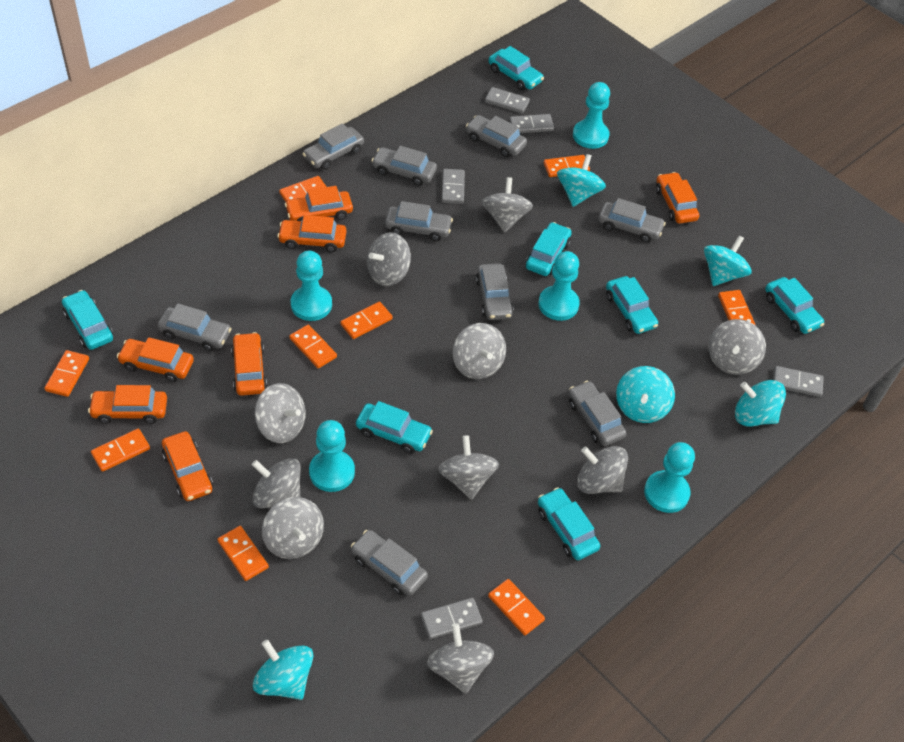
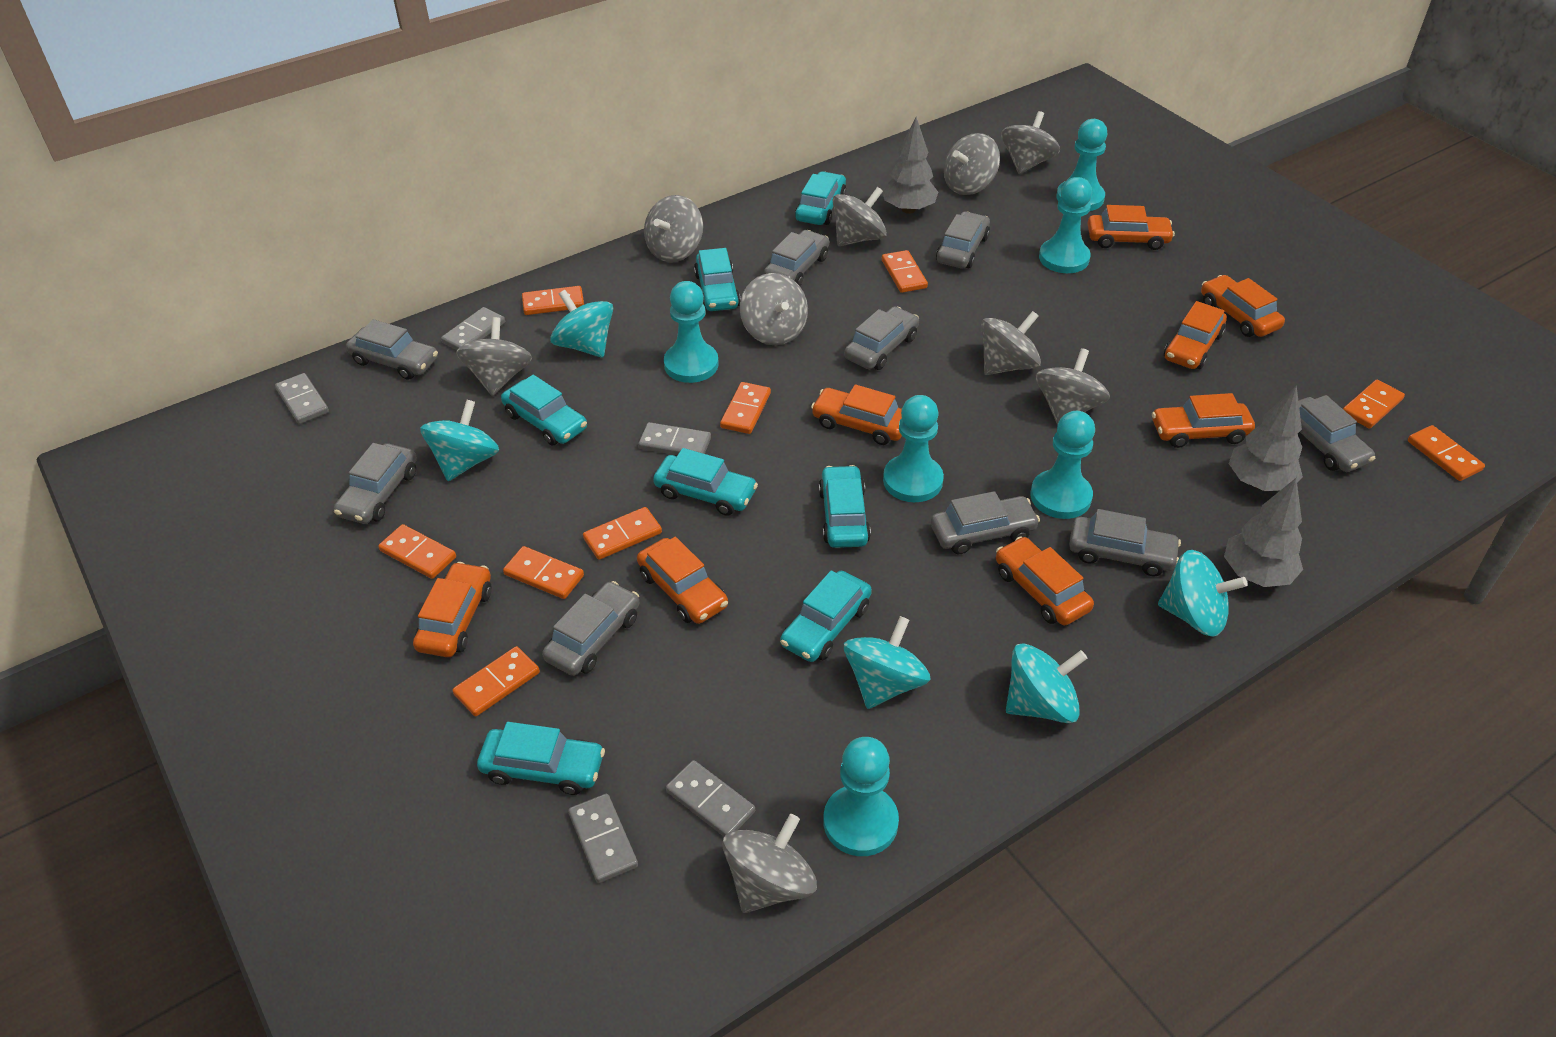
grey spinning top: [252,458,301,509] [255,383,306,443] [262,497,324,559] [367,232,411,286] [427,623,494,694] [438,435,499,500] [453,323,506,379] [481,177,533,232] [577,446,628,494] [708,319,766,375] = 10 -> [456,317,532,396] [644,195,703,262] [723,814,817,913] [740,273,808,345] [833,187,887,246] [944,133,1000,195] [981,311,1041,375] [1001,111,1060,174] [1036,348,1110,424] = 9
grey tree: none = 0 -> [882,117,938,214] [1224,478,1303,587] [1229,385,1303,491] = 3
orange car: [88,385,167,424] [117,337,194,382] [162,431,213,501] [231,332,267,396] [277,215,346,252] [285,186,353,221] [656,172,699,224] = 7 -> [413,562,492,657] [637,537,728,624] [811,384,902,445] [996,537,1094,626] [1087,205,1175,250] [1152,393,1255,448] [1164,301,1227,369] [1201,275,1285,337] = 8
turquoise pawn: [291,250,332,321] [309,420,355,492] [538,251,580,321] [573,82,610,149] [644,442,695,513] = 5 -> [664,281,719,383] [823,737,899,856] [883,395,944,502] [1030,411,1095,519] [1039,177,1092,273] [1056,119,1108,211] = 6

